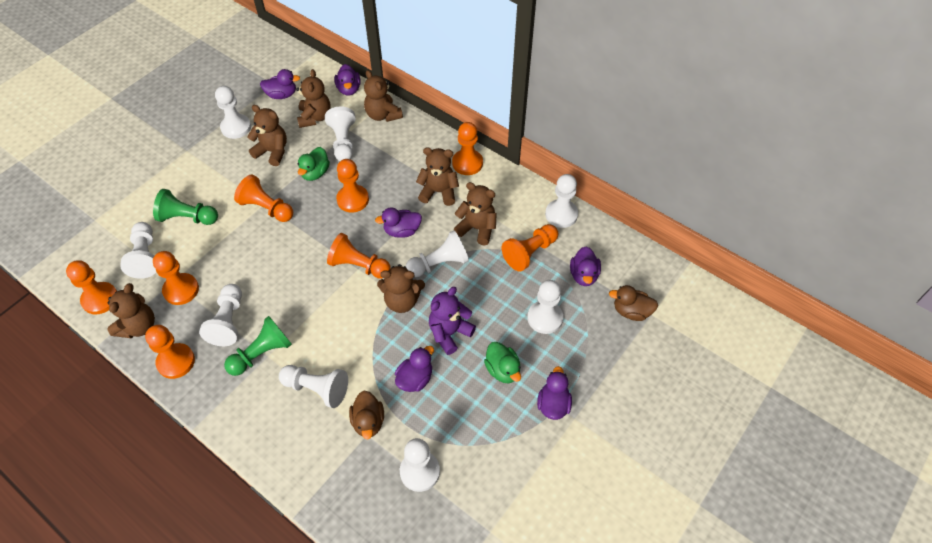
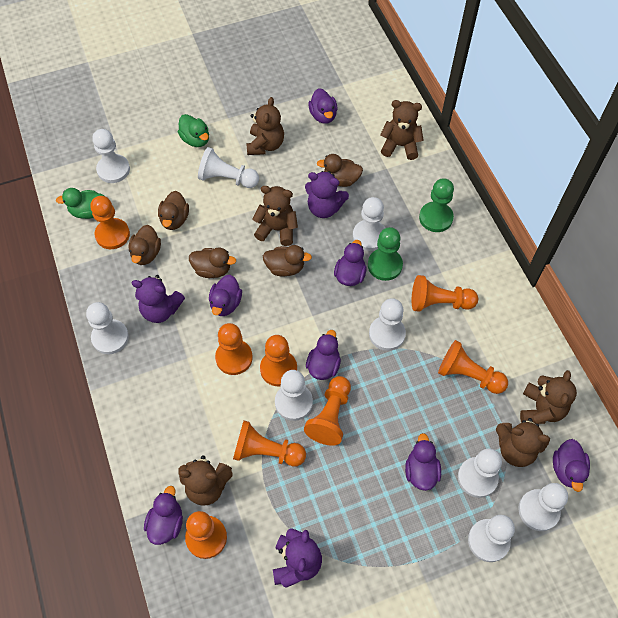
brown duck: [349,391,384,439] [609,285,658,321] = 2 -> [129,225,161,265] [158,191,189,230] [189,247,236,278] [263,245,312,277] [317,154,363,187] = 5
brown teddy bear: [107,283,155,338] [247,105,287,166] [296,69,331,128] [364,70,403,122] [377,264,425,313] [416,147,459,206] [454,182,496,245] = 7 -> [178,455,233,506] [246,97,284,155] [252,186,298,246] [380,100,424,160] [496,418,550,467] [520,370,577,424] = 6
purple duck: [260,69,300,99] [334,64,360,95] [375,207,422,238] [395,346,434,392] [537,366,572,420] [570,246,601,286] = 6 -> [144,486,183,545] [209,275,242,316] [306,330,341,380] [308,88,337,124] [334,240,366,286] [405,433,441,491] [553,439,590,492] = 7
purple teddy bear: [429,287,476,355] = 1 -> [132,275,185,323] [273,528,322,588] [305,171,349,218] = 3

